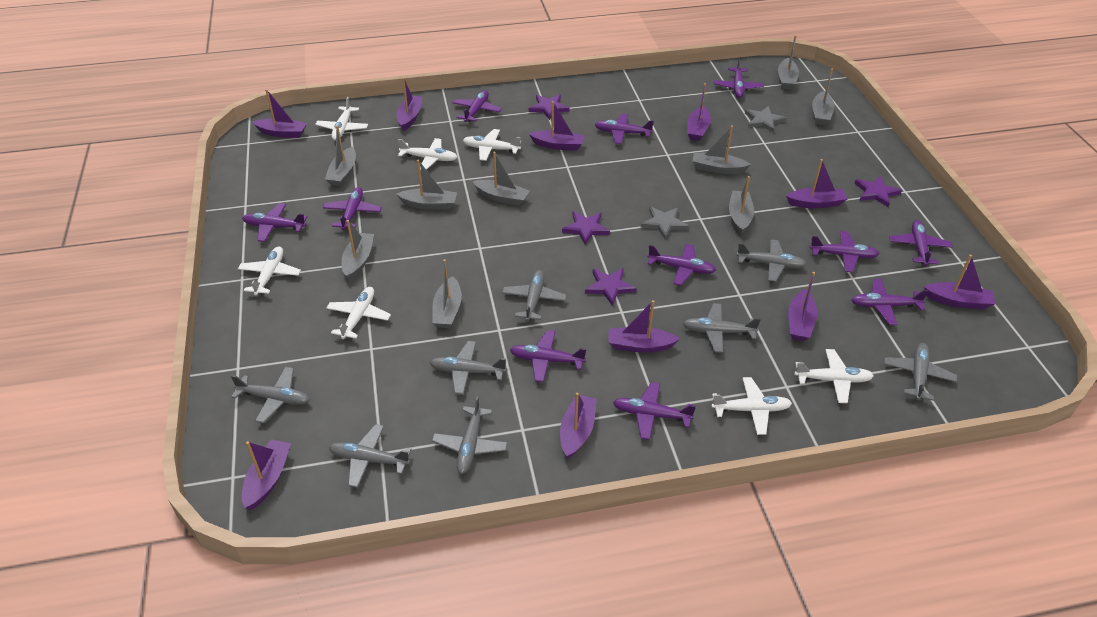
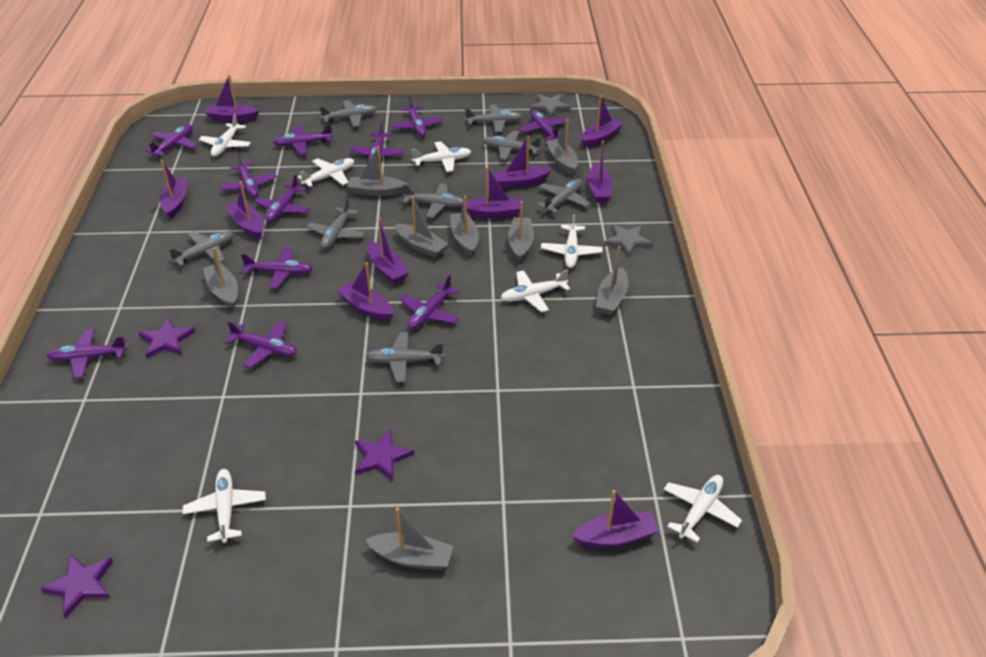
grey boat: [325,125,356,186] [341,220,374,280] [396,159,457,210] [432,259,462,328] [472,151,530,206] [693,126,751,174] [729,176,754,234] [778,35,799,90] [812,69,835,125] = 9 -> [203,247,238,309] [347,146,408,196] [365,508,453,570] [395,196,448,258] [450,196,479,256] [508,201,534,262] [547,119,578,175] [596,246,628,315] = 8
purple star: [529,95,570,120] [562,211,610,245] [585,268,637,306] [854,176,902,207] = 4 -> [40,554,113,618] [139,317,195,358] [355,429,414,481] = 3

